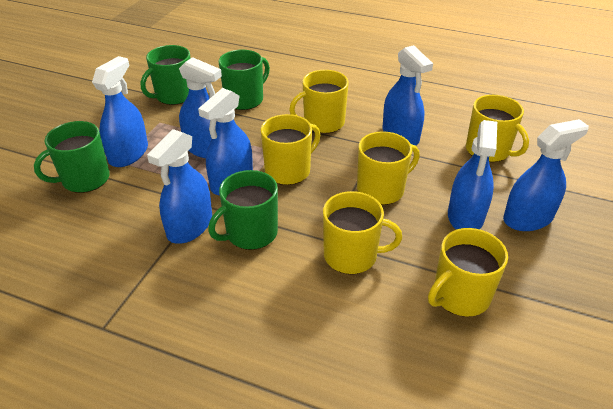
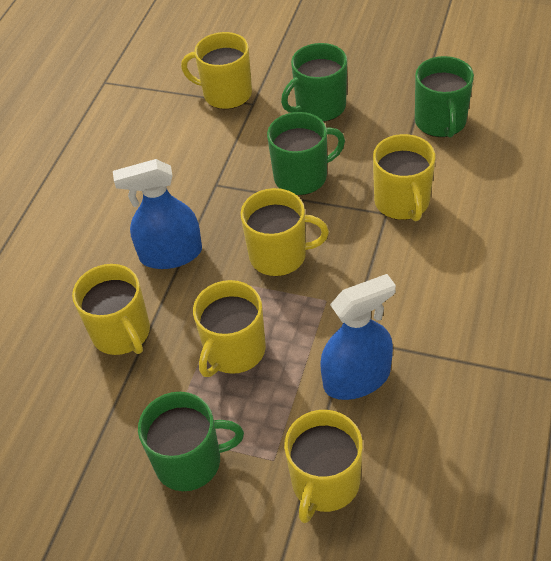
blue spray bottle: [92,56,148,167] [147,129,212,244] [179,57,222,158] [198,88,253,196] [383,45,433,146] [448,120,497,229] [503,119,589,231] = 7 -> [113,159,202,269] [321,274,396,400] = 2

